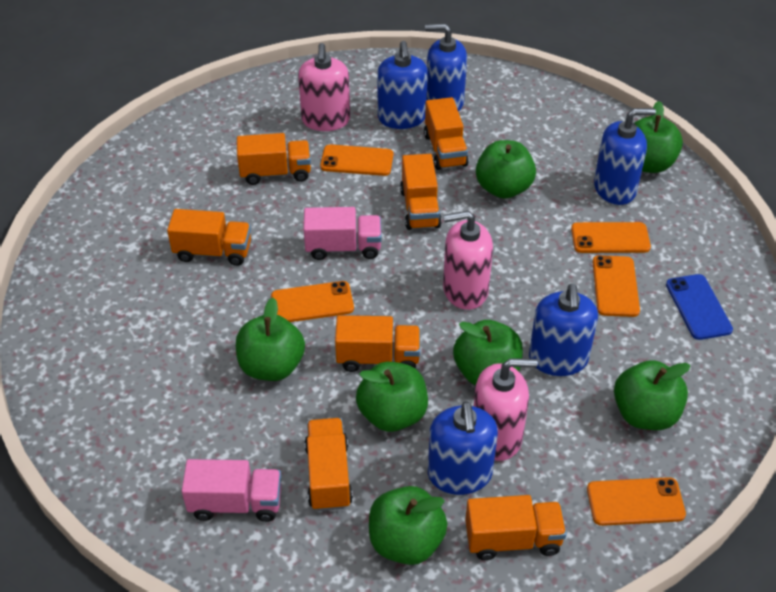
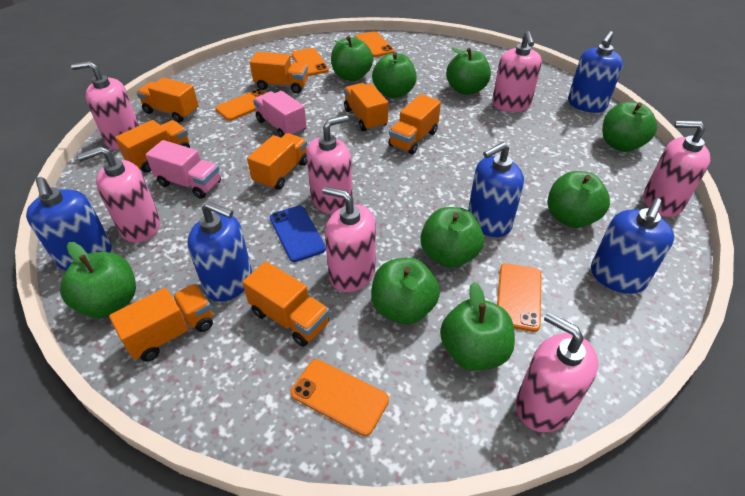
green apple: [236,298,305,381] [356,362,428,432] [369,486,447,565] [453,320,523,386] [476,140,536,199] [614,360,691,430] [634,101,683,173] = 7 -> [60,242,136,318] [331,36,373,81] [371,257,440,324] [372,52,417,98] [420,207,484,268] [440,282,515,371] [446,48,491,95] [548,171,610,228] [602,102,657,152] = 9
orange truck: [167,209,251,266] [237,133,311,185] [305,418,353,511] [335,315,420,372] [400,154,442,230] [424,97,469,170] [465,495,567,560] = 7 -> [109,284,213,362] [115,120,190,173] [137,77,199,123] [242,261,330,347] [247,133,307,190] [250,52,308,93] [344,83,388,131] [389,94,441,154] = 8
pink soap dispenser: [298,43,350,131] [443,211,493,310] [474,358,538,461] = 3 -> [71,61,139,150] [77,146,160,243] [306,115,353,214] [322,186,376,292] [492,31,542,112] [516,312,598,432] [643,121,710,217] = 7

